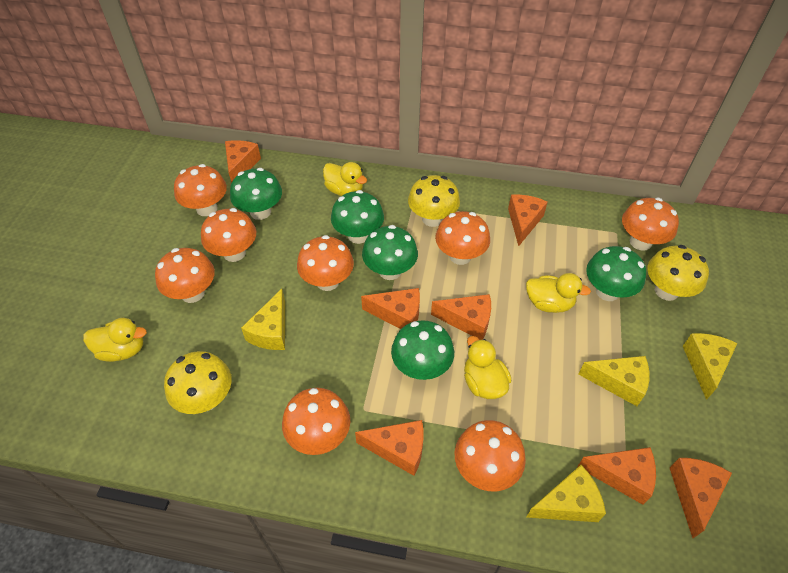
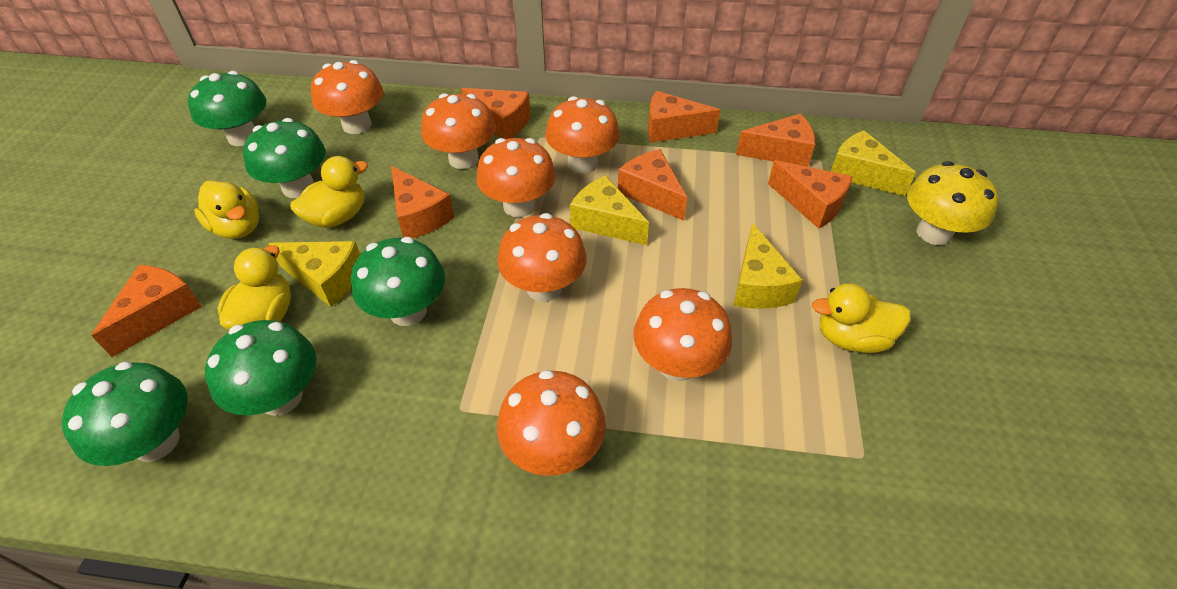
orange mushroom: [155,248,215,303] [174,164,227,216] [201,208,256,262] [282,388,350,455] [297,235,354,291] [435,211,490,265] [454,420,526,492] [622,198,679,251] = 8 -> [311,60,384,134] [421,93,495,169] [476,138,556,217] [497,213,587,302] [497,370,606,476] [545,96,620,174] [633,288,732,381] = 7
yellow mushroom: [164,351,232,414] [408,175,460,227] [647,245,709,301] = 3 -> [907,161,998,245] = 1

